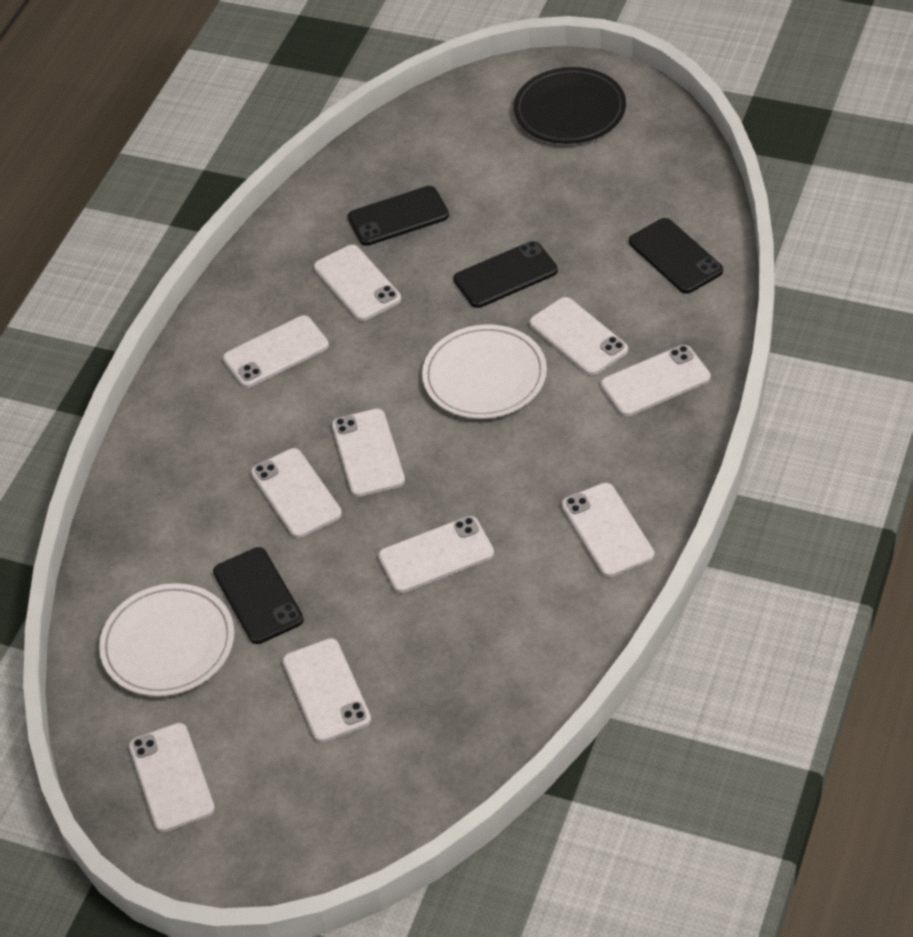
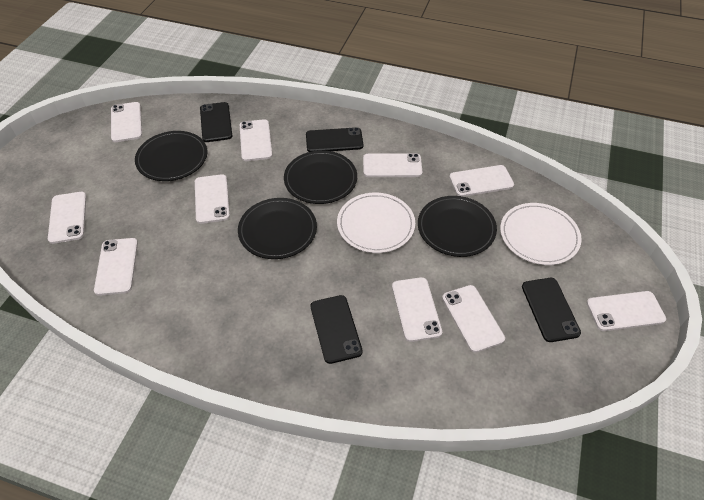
black plate: [514,67,626,144] = 1 -> [135,131,207,181] [238,198,317,259] [284,150,357,204] [418,196,497,257] = 4

